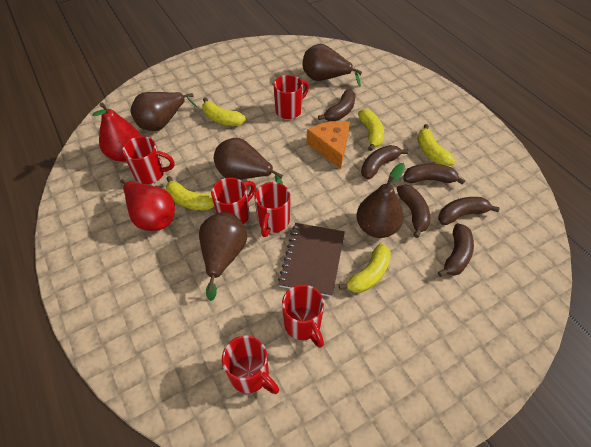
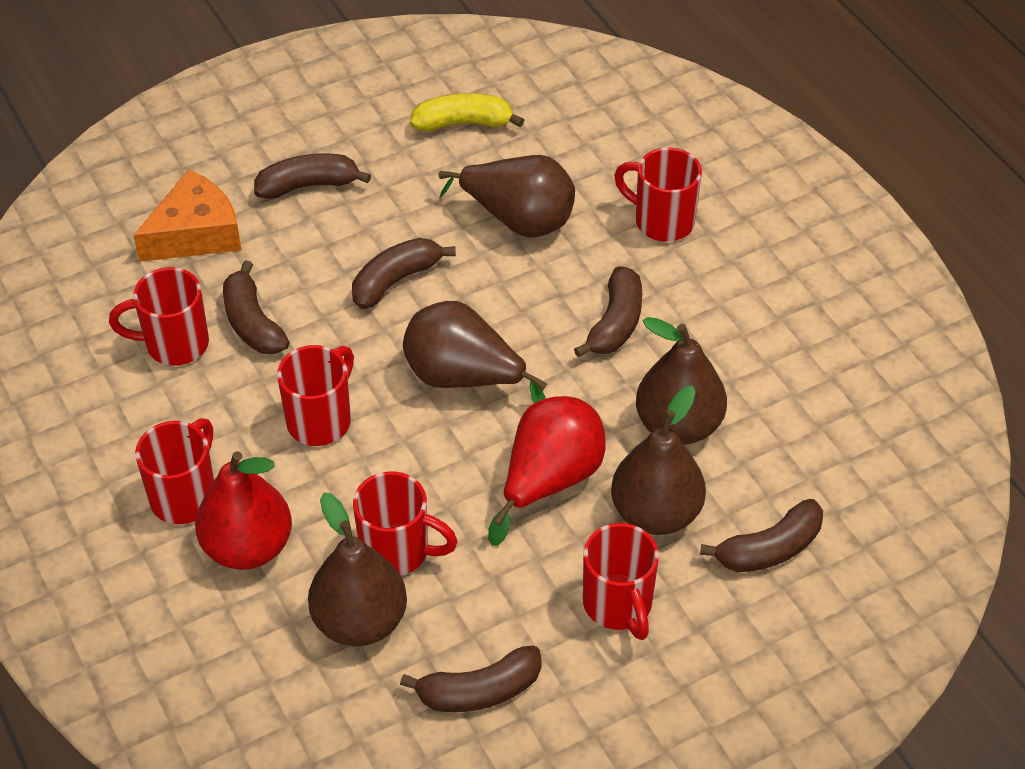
brown notebook: [278,223,345,297] = 1 -> none = 0
yellow banana: [166,176,214,210] [202,97,246,126] [339,243,391,293] [358,109,384,151] [417,124,455,166] = 5 -> [410,93,524,132] = 1

